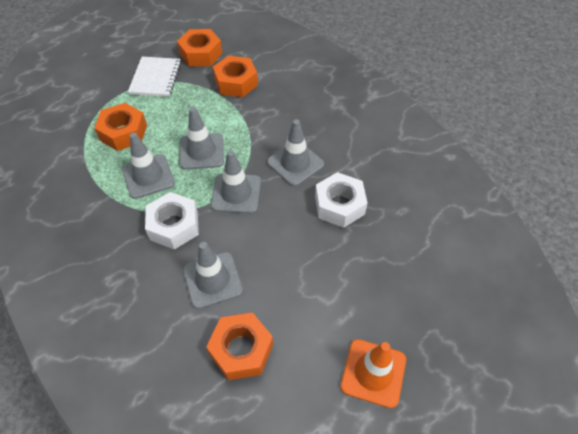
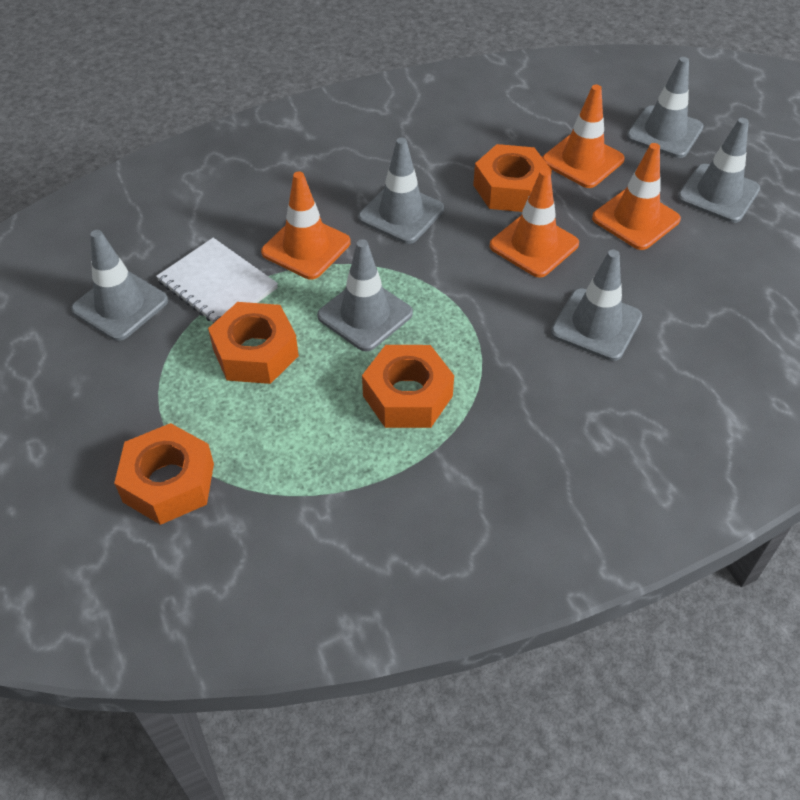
grey traffic cone: [122,133,175,199] [179,107,224,170] [183,242,243,309] [211,150,261,214] [267,119,324,186] = 5 -> [71,230,168,341] [317,239,413,352] [358,138,444,244] [551,250,642,361] [627,57,704,158] [678,118,760,223] = 6
orange traffic cone: [340,339,406,408] = 1 -> [261,171,351,280] [490,169,579,278] [542,85,625,188] [592,143,681,250] = 4
white nut: [145,192,199,250] [315,172,367,228] = 2 -> none = 0

